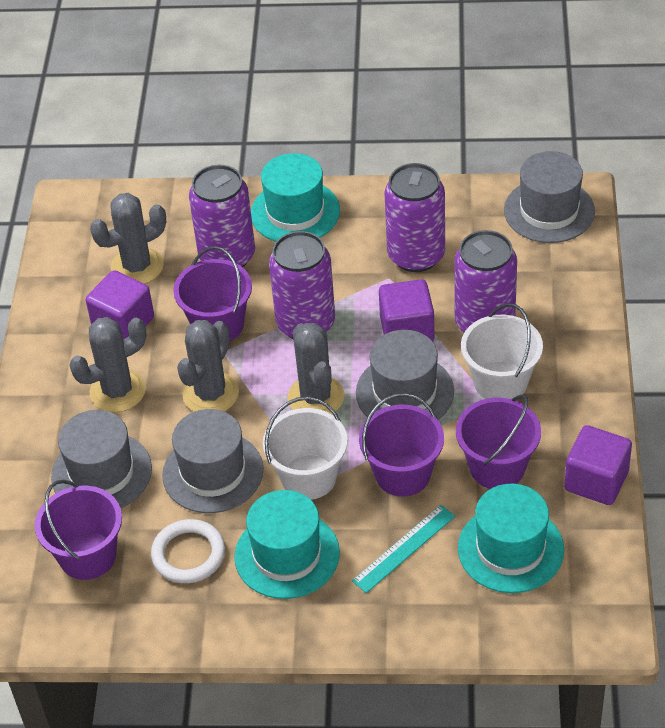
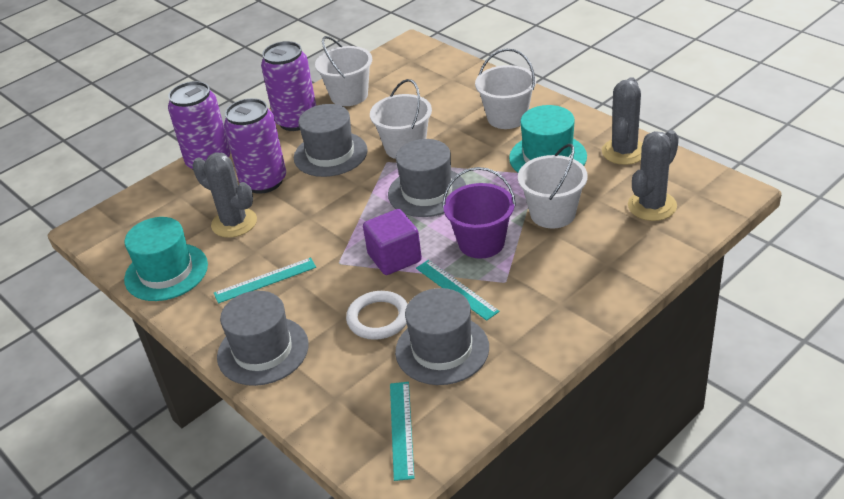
grey cactus: [70,317,147,412] [90,193,166,284] [177,320,239,412] [288,323,344,414] = 4 -> [192,152,257,238] [602,77,643,165] [628,130,679,221] = 3
purple bucket: [35,480,122,580] [173,246,252,341] [359,393,444,497] [456,394,541,489] = 4 -> [442,167,516,259] = 1
purple can: [189,165,255,267] [269,231,335,339] [384,163,445,272] [454,230,517,333] = 4 -> [168,81,230,170] [224,98,286,194] [261,41,316,131] = 3
purple cube: [86,270,154,339] [379,279,434,342] [564,425,632,505] = 3 -> [363,209,422,275] = 1
turquoise hat: [234,490,340,599] [251,153,340,242] [458,484,564,593] = 3 -> [124,217,208,301] [509,105,587,172] = 2
turquoise ruler: [352,505,455,593] = 1 -> [214,258,316,304] [390,382,414,481] [416,260,500,321] = 3
white bucket: [263,397,348,500] [461,303,543,399] = 2 -> [315,36,372,106] [370,79,432,159] [475,49,536,129] [518,144,588,228] = 4

